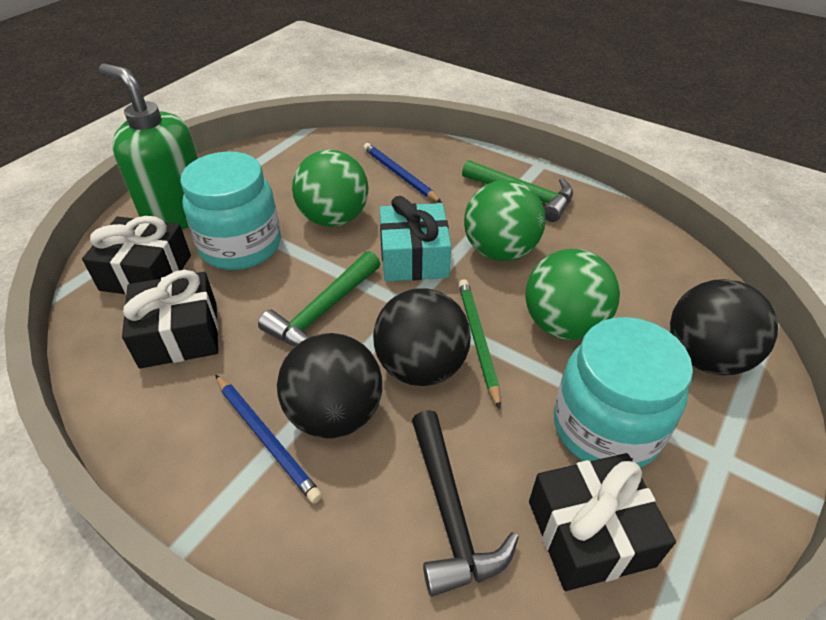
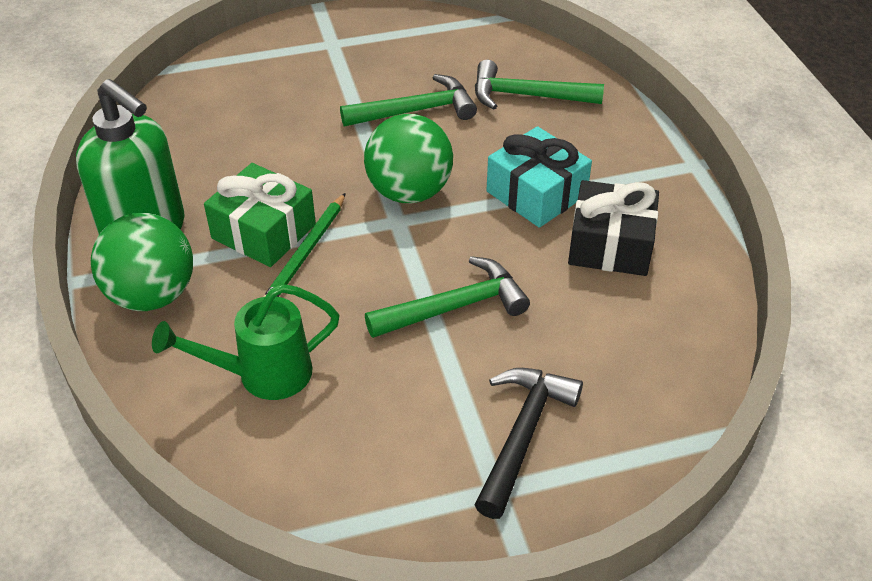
black ball: [277,333,382,439] [373,288,471,386] [670,279,778,375] = 3 -> none = 0
black gift: [82,216,191,294] [122,270,218,368] [529,453,676,591] = 3 -> [568,180,659,276] = 1
blue pencil: [215,375,322,504] [363,143,442,203] = 2 -> none = 0
green ball: [292,150,368,227] [464,180,545,261] [525,249,620,340] = 3 -> [91,213,193,311] [364,114,453,203] = 2
green gift: none = 0 -> [204,163,316,267] = 1
green hammer: [258,251,380,346] [462,160,573,222] = 2 -> [340,74,477,126] [365,256,530,338] [475,60,604,110] = 3
green watering can: none = 0 -> [152,284,340,400] = 1
turquoise jar: [180,151,281,270] [554,317,693,468] = 2 -> none = 0

